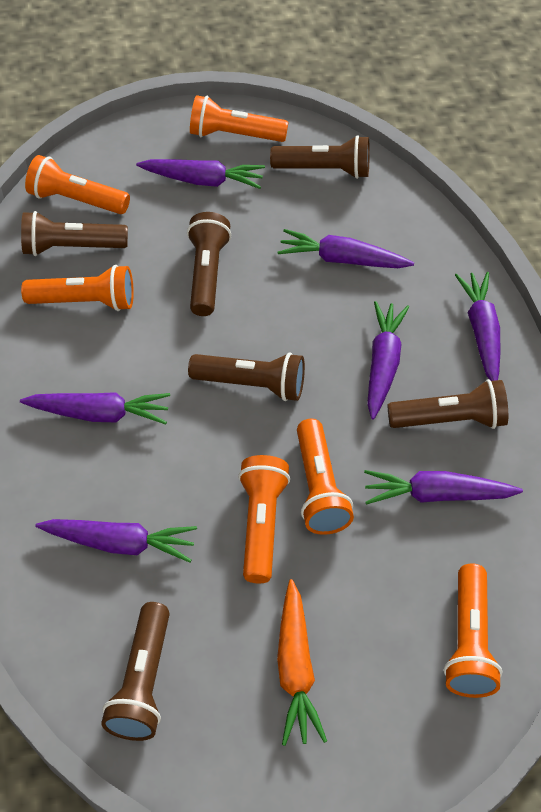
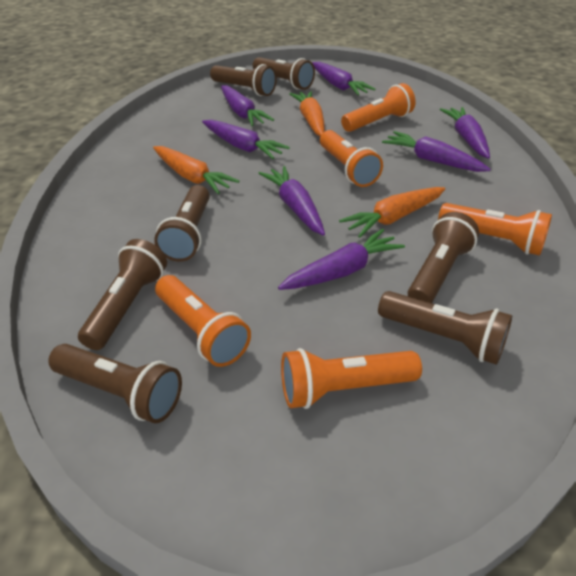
brown flashlight: [21,211,128,256] [101,602,170,741] [187,212,231,316] [188,353,305,401] [270,135,370,179] [388,379,508,429] = 6 -> [48,344,182,423] [78,239,167,350] [154,185,210,262] [210,64,277,96] [253,57,315,90] [378,291,512,365] [408,212,479,303] = 7
orange carrot: [277,579,327,746] = 1 -> [153,146,239,194] [289,91,325,136] [339,187,445,238] = 3
orange flashlight: [21,265,134,311] [25,155,130,214] [190,95,288,142] [238,455,290,583] [297,419,354,535] [444,563,502,698] = 6 -> [155,275,251,367] [281,348,422,409] [320,130,383,187] [341,83,415,132] [438,203,552,256] = 5

